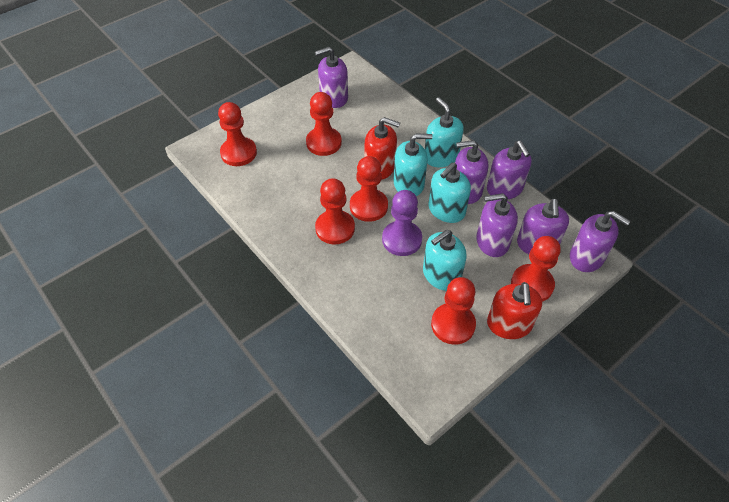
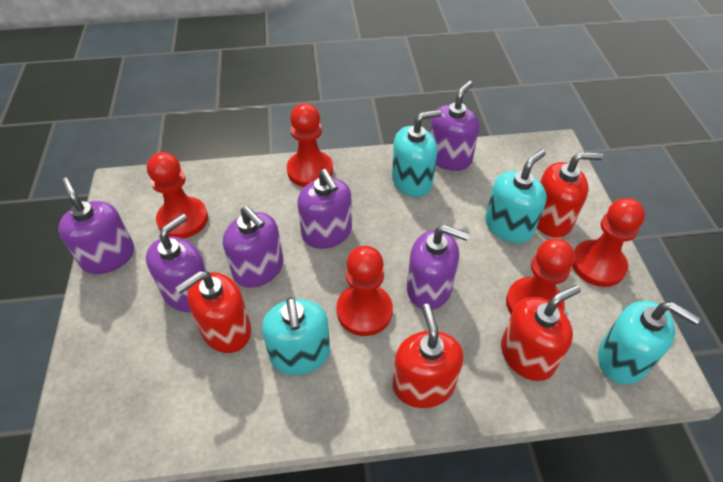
purple pawn: [382,190,422,256] = 1 -> none = 0
red pawn: [218,102,257,166] [306,92,342,156] [315,178,355,245] [350,156,388,222] [431,277,476,345] [511,236,561,302] = 6 -> [147,152,208,239] [287,103,333,187] [337,246,393,336] [506,238,575,314] [572,198,645,287] = 5
red soap dispenser: [365,117,400,179] [487,282,542,339] = 2 -> [175,271,251,353] [393,304,464,408] [501,285,581,381] [537,152,603,238] = 4

